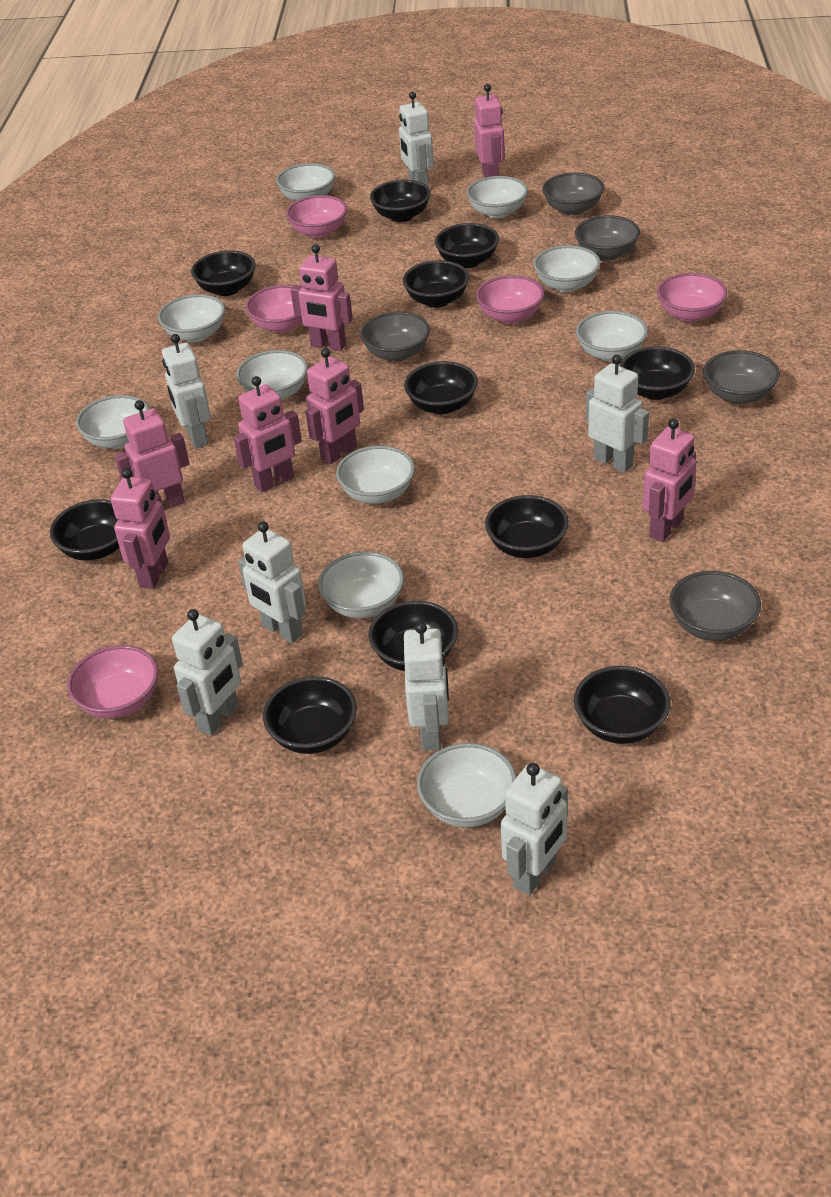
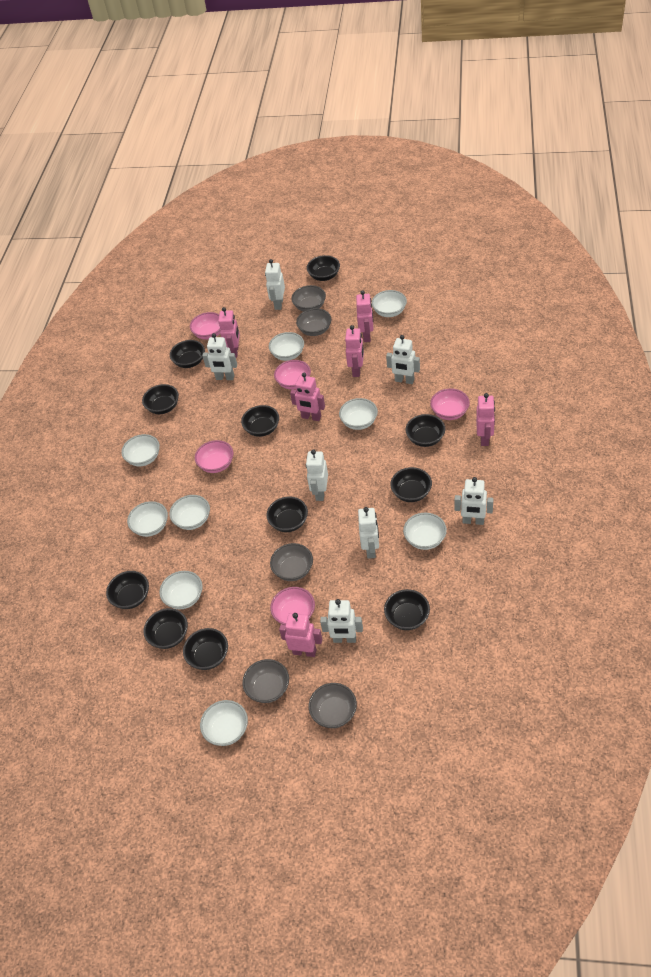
pink robot: [111,468,170,589] [115,400,189,507] [233,376,302,492] [291,244,353,351] [306,348,364,464] [474,84,505,177] [643,419,696,542] = 7 -> [218,307,240,358] [279,613,322,657] [290,373,325,421] [345,325,364,377] [356,290,374,342] [476,393,495,446] = 6
white bowl: [76,395,149,449] [158,294,225,342] [236,350,308,400] [276,163,335,201] [318,552,404,618] [336,446,415,504] [417,743,517,828] [466,176,528,219] [533,245,601,292] [576,311,648,362] = 10 -> [121,434,160,467] [127,501,168,537] [159,571,203,609] [169,495,210,530] [200,700,248,746] [269,332,304,361] [339,398,378,430] [372,290,407,317] [403,513,447,550] = 9

